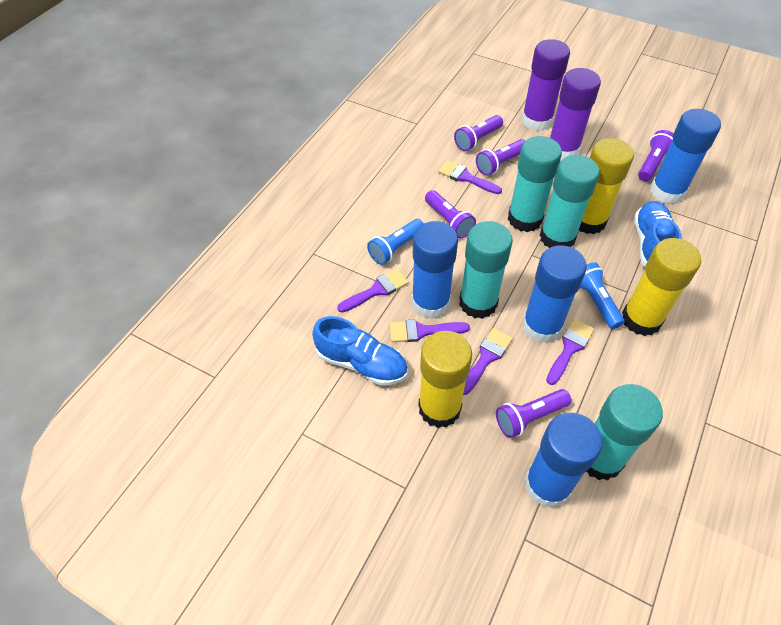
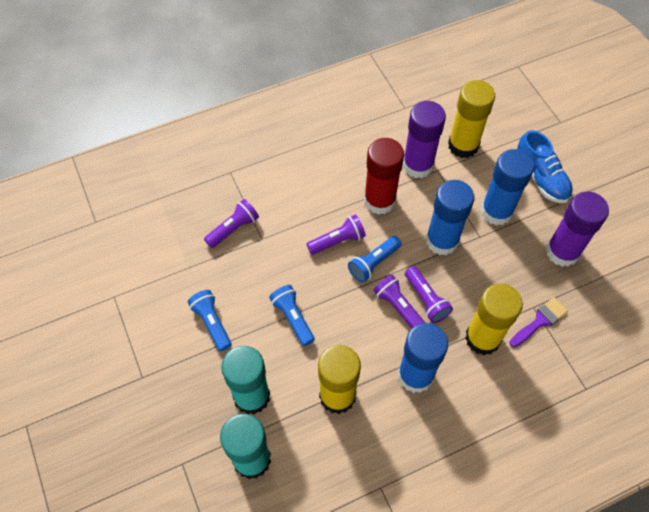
blue flashlight: [367,219,424,265] [580,262,625,329] = 2 -> [188,290,232,351] [269,285,315,346] [348,236,402,283] = 3
blue glue stick: [412,221,458,319] [522,245,587,343] [525,413,603,508] [650,109,721,204] = 4 -> [398,323,448,393] [426,180,474,255] [481,149,534,226] = 3
blue shoe: [312,316,408,386] [634,201,682,267] = 2 -> [517,130,573,203] = 1
purple brush: [337,268,409,313] [389,319,470,342] [438,160,502,194] [463,328,513,395] [546,319,595,385] = 5 -> [509,297,568,347] = 1
purple flashlight: [425,190,476,238] [454,115,503,151] [476,139,525,176] [496,389,571,438] [638,130,674,181] = 5 -> [204,199,259,248] [307,215,366,255] [373,275,425,329] [405,266,453,323] = 4
red glue stick: none = 0 -> [364,138,404,215] = 1
turquoise glue stick: [460,221,513,319] [508,136,562,232] [540,155,600,248] [587,384,663,480] = 4 -> [220,414,271,479] [221,346,270,415] = 2

